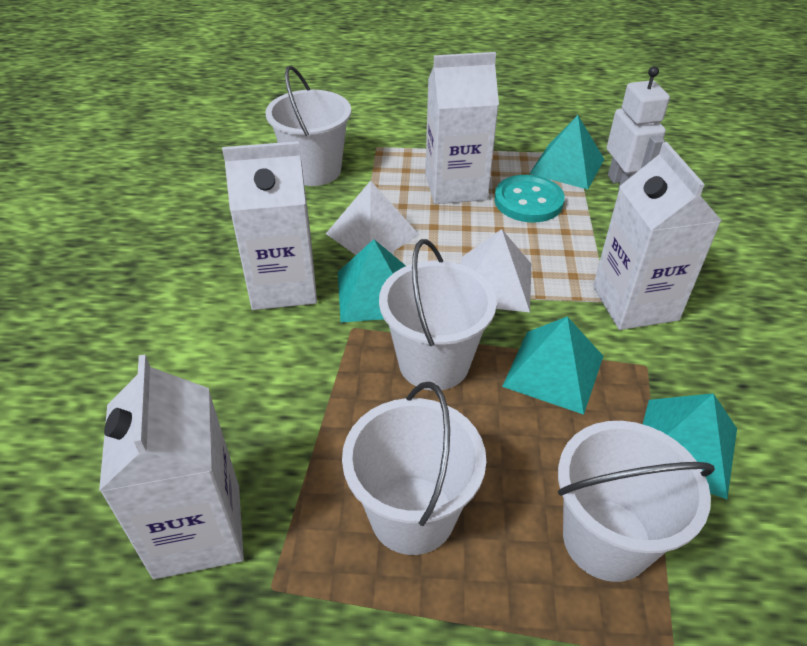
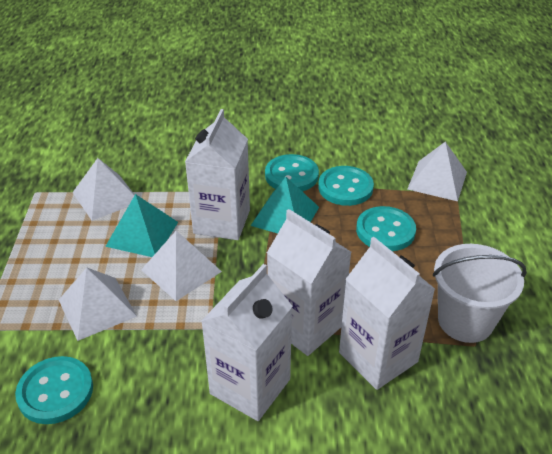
turquoise button: [494,175,565,222] = 1 -> [15,356,93,424] [265,154,319,191] [318,166,374,206] [356,206,416,251] = 4
turquoise pyramid: [338,239,406,323] [502,316,603,415] [529,115,604,190] [643,393,737,499] = 4 -> [105,194,178,257] [250,177,319,234] = 2
white bucket: [265,66,351,186] [342,382,486,555] [379,239,497,391] [558,421,715,582] = 4 -> [433,244,527,343] = 1
white pyramid: [326,181,419,255] [461,229,531,312] = 2 -> [59,268,137,341] [72,158,135,221] [141,231,222,301] [407,142,467,201] = 4
white robot: [607,66,670,190] = 1 -> none = 0

